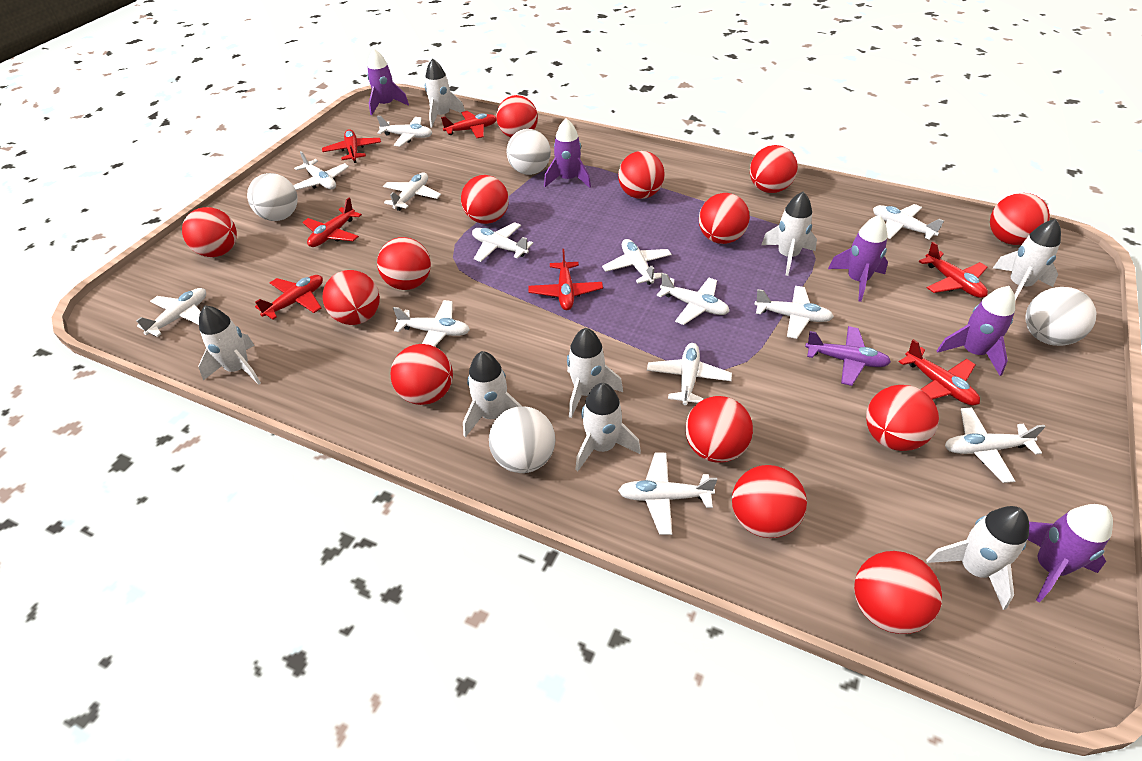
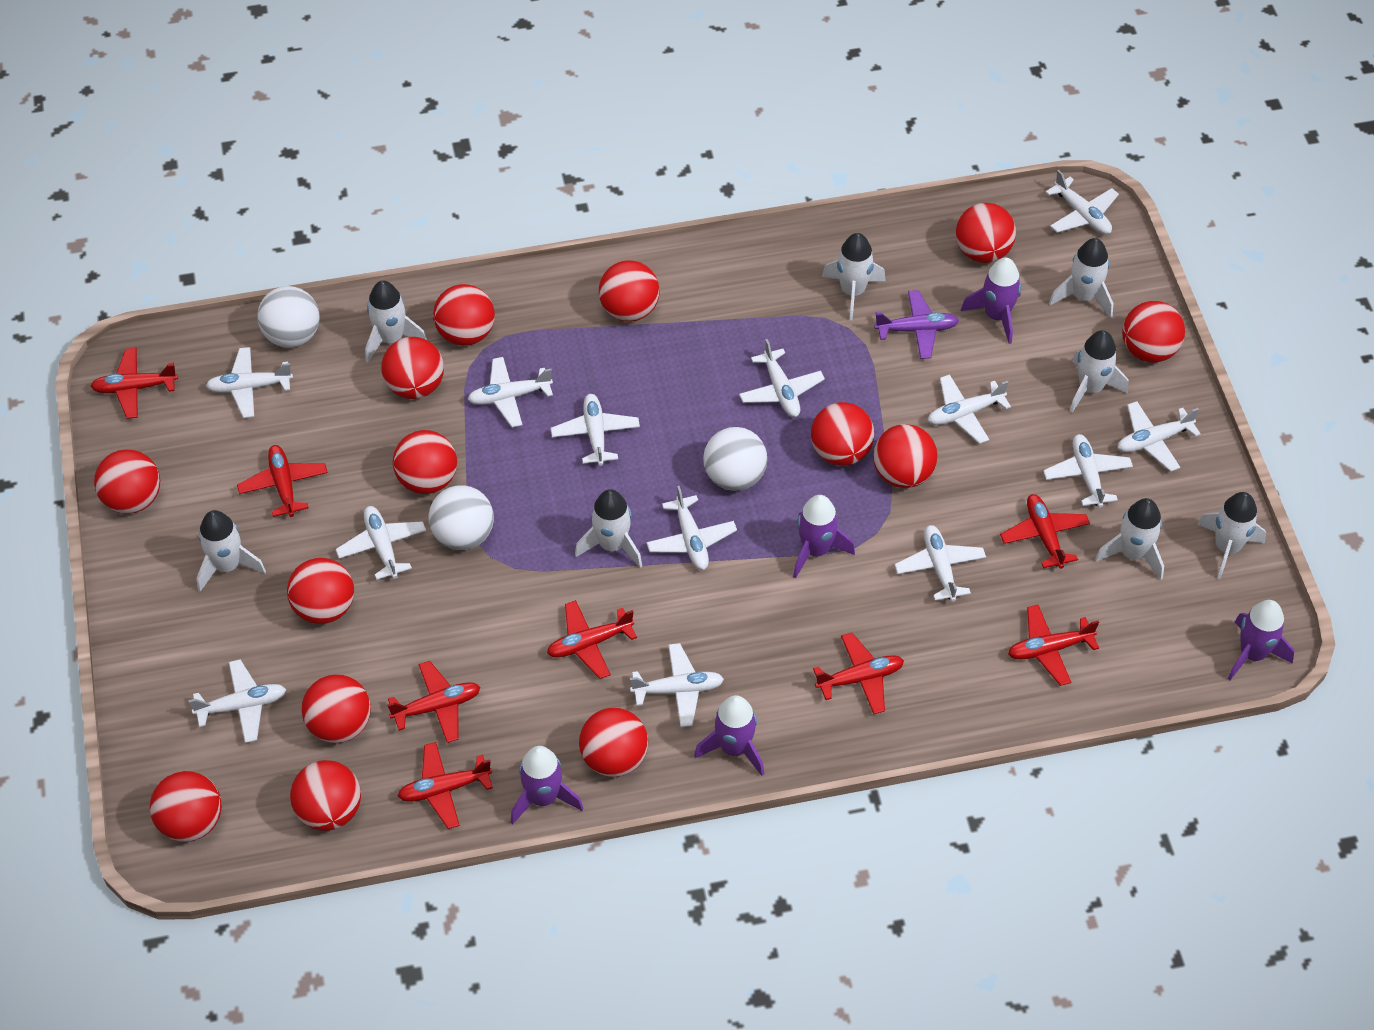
red plane: [255,275,323,320] [302,198,362,247] [322,129,381,163] [441,111,497,138] [528,249,603,310] [899,339,980,406] [919,242,988,298] = 7 -> [90,348,178,419] [237,445,328,517] [387,661,480,743] [398,742,493,829] [547,600,637,679] [813,633,904,714] [1000,494,1090,569] [1008,605,1099,686] = 8
white ball: [247,173,298,221] [489,406,556,473] [507,129,551,175] [1025,287,1096,346] = 4 -> [257,286,319,348] [428,485,494,550] [703,427,767,491] = 3

